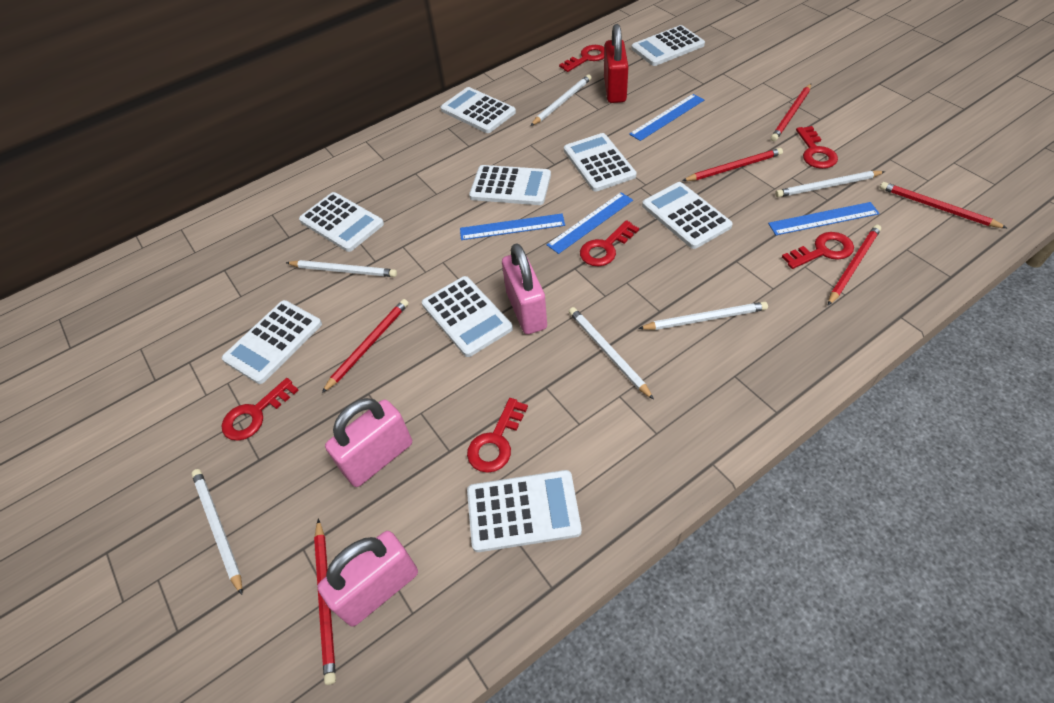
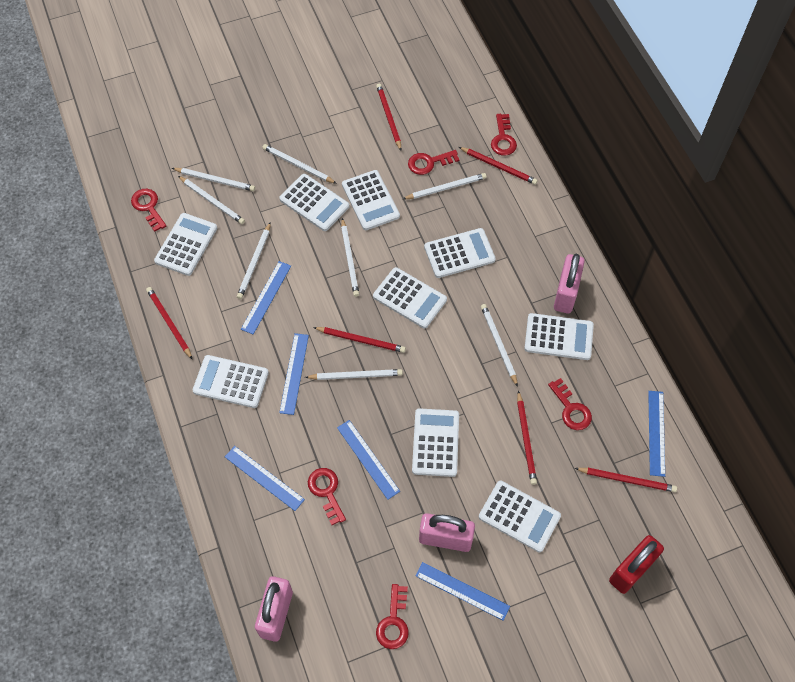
blue ruler: [460,214,565,240] [547,192,633,254] [629,94,704,141] [768,202,880,235] = 4 -> [225,446,305,511] [241,261,291,334] [279,333,309,415] [337,420,400,500] [415,562,510,621] [648,391,665,477] = 6
white pencil: [191,469,242,595] [286,260,397,277] [531,75,591,126] [569,307,654,400] [638,302,768,330] [775,171,885,197] = 6 -> [172,168,255,191] [178,176,245,224] [237,222,271,299] [262,144,337,184] [305,369,403,380] [341,218,359,297] [403,173,487,199] [481,304,518,387] = 8

